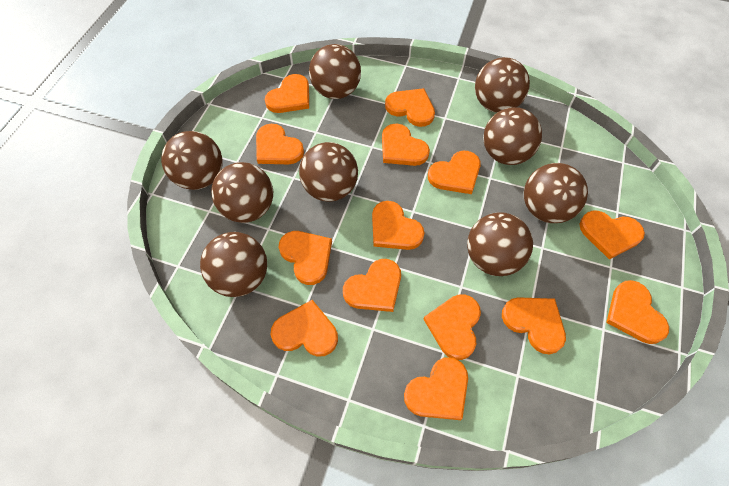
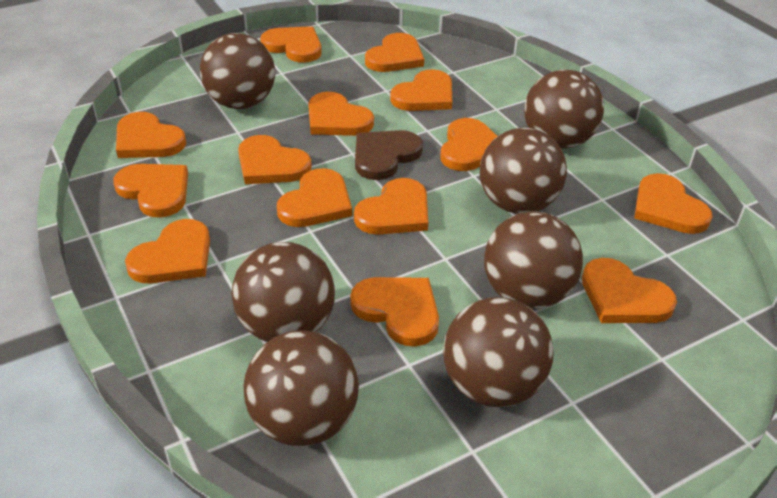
brown ball: [161,131,223,190] [200,232,267,297] [211,162,273,223] [299,142,358,202] [309,44,361,99] [467,212,533,276] [475,57,530,113] [483,107,542,165] [524,163,588,223] = 9 -> [200,33,275,109] [231,242,335,342] [243,330,359,446] [443,297,554,407] [480,128,567,214] [484,211,583,309] [524,70,604,149] = 7
brown heart: none = 0 -> [355,130,423,180] = 1

